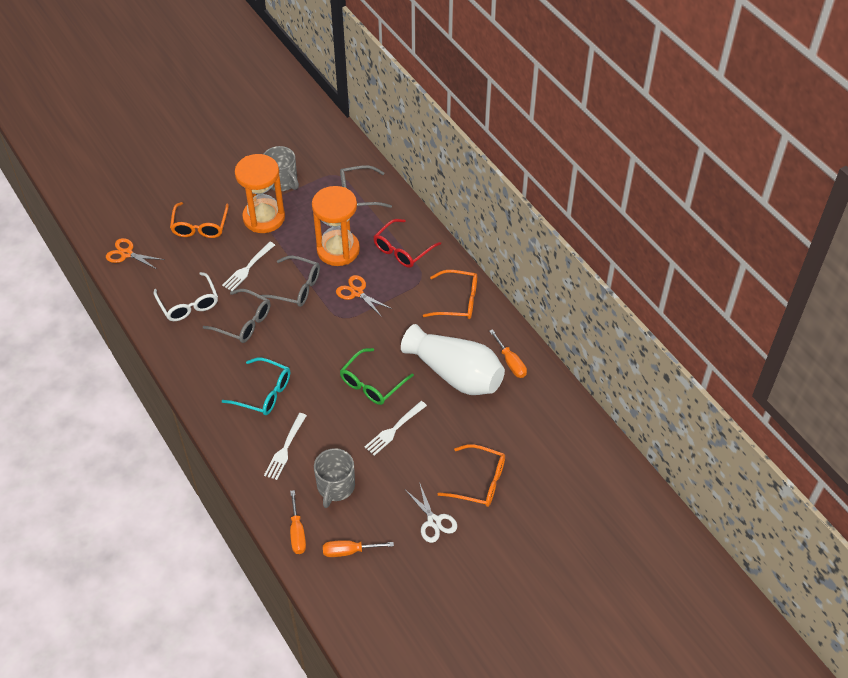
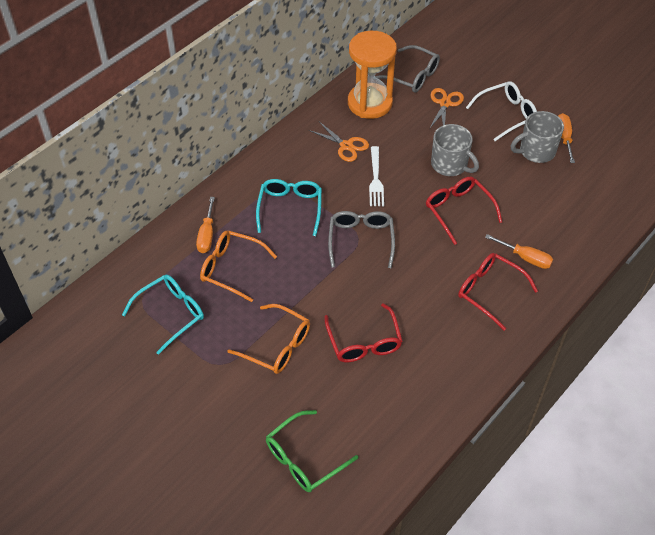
grey glasses: [203,289,270,343] [257,256,320,307] [340,165,392,208] = 3 -> [328,211,395,268] [375,45,440,93] = 2
orange glasses: [170,202,229,238] [423,270,477,319] [438,444,505,507] = 3 -> [200,231,277,302] [227,304,310,374] = 2
orange hourglass: [235,154,285,233] [312,186,360,266] = 2 -> [348,31,397,119] = 1
red glasses: [374,219,441,268] = 1 -> [325,303,403,362] [426,177,502,245] [458,253,538,330] = 3
turquoise glasses: [222,358,290,415] = 1 -> [122,275,204,355] [256,179,322,236] = 2
white fork: [222,242,275,291] [264,413,307,480] [365,401,427,456] = 3 -> [369,146,384,206] = 1
white scissors: [406,482,457,543] = 1 -> none = 0
white vase: [401,324,505,395] = 1 -> none = 0

